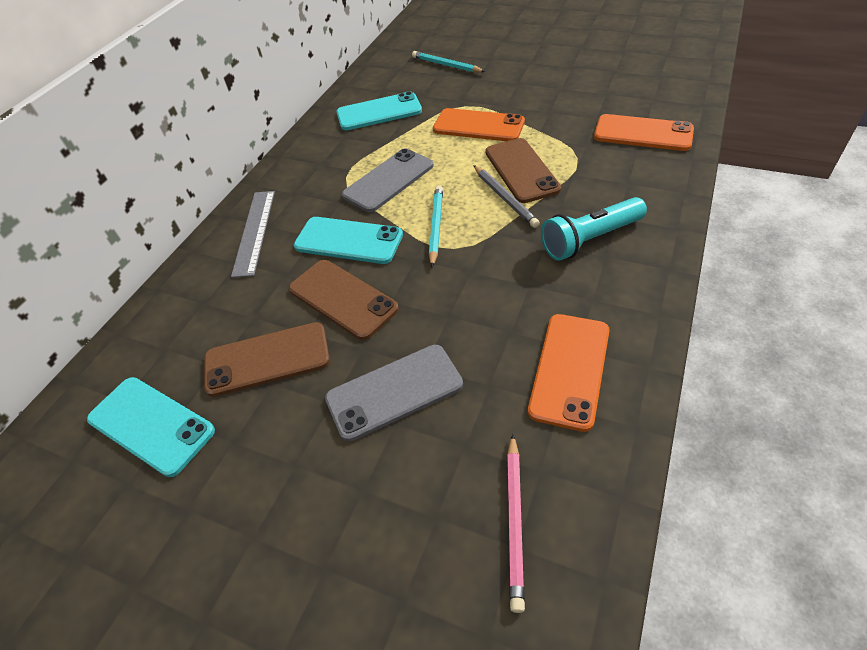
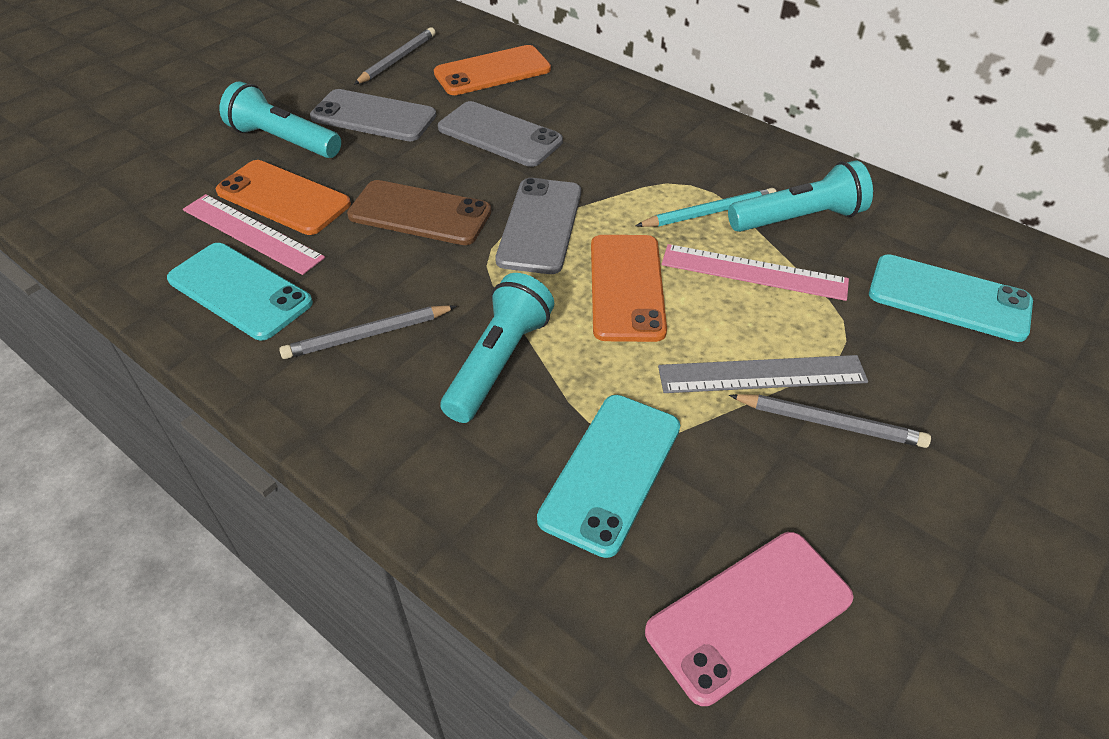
brown phone: [204,322,330,397] [289,260,399,340] [486,138,561,203] = 3 -> [347,180,491,245] = 1
grey pencil: [473,165,540,228] = 1 -> [279,305,457,359] [354,27,436,85] [729,394,931,448] = 3
grey phone: [325,345,463,441] [342,148,434,212] = 2 -> [310,89,436,141] [438,101,563,167] [495,178,581,274] = 3
pink pencil: [507,434,525,613] = 1 -> none = 0
pink phone: none = 0 -> [645,532,854,706] = 1
pink ruler: none = 0 -> [183,194,325,275] [662,244,849,301] = 2
turquoise flashlight: [541,197,647,261] = 1 -> [220,82,341,158] [440,273,554,423] [728,160,873,232] = 3
turquoise pencil: [412,51,485,72] [429,185,443,267] = 2 -> [636,188,776,227] = 1

